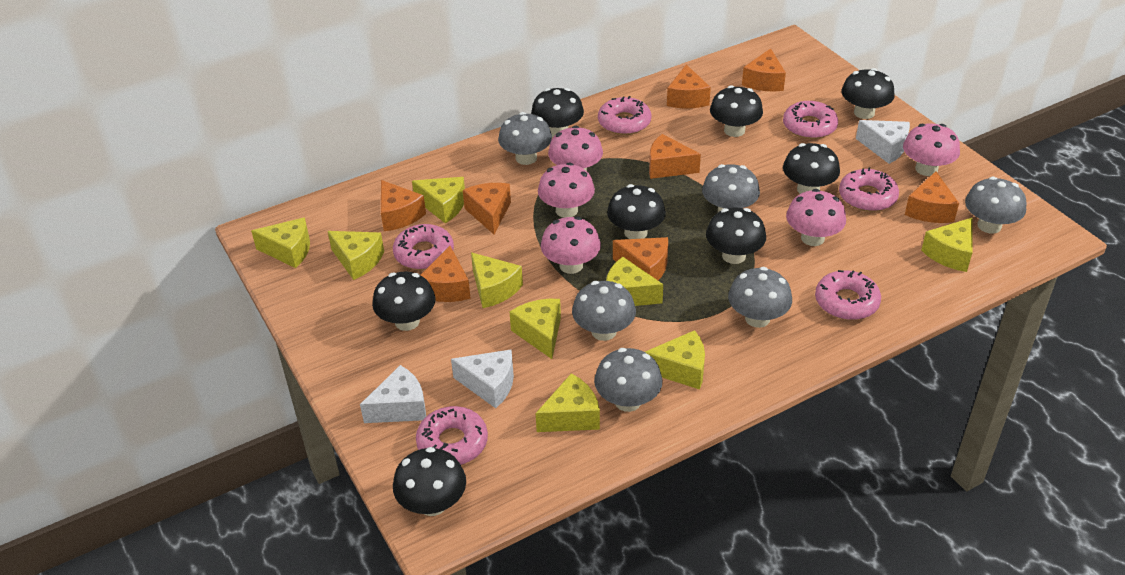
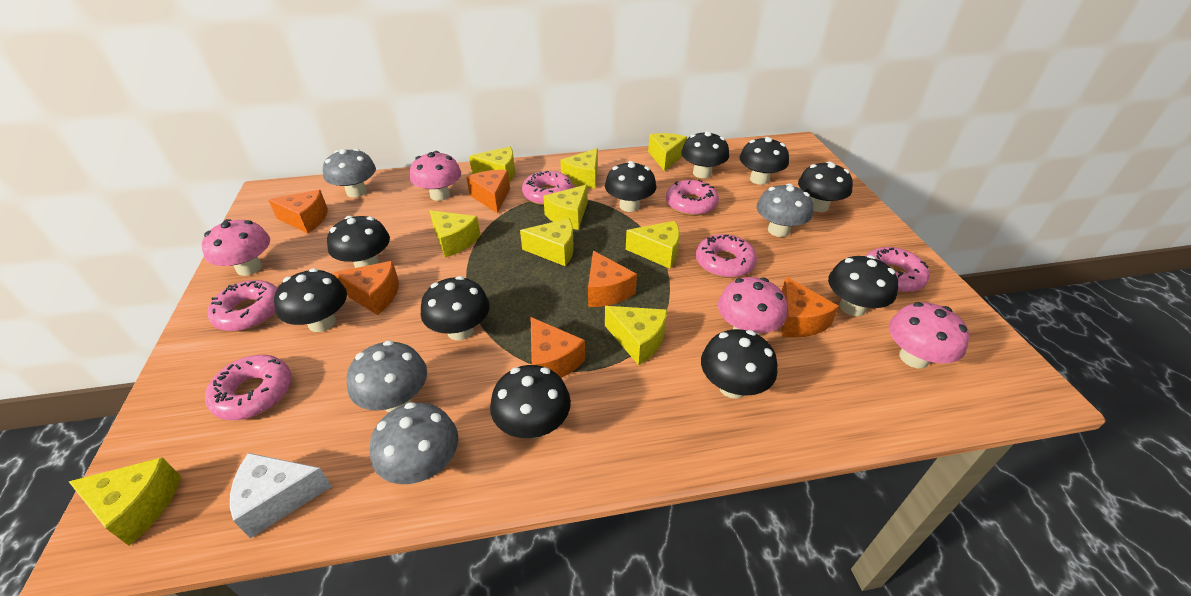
black mushroom: [372,272,435,331] [393,447,466,516] [531,88,584,137] [607,184,666,239] [706,207,766,264] [710,85,763,137] [783,143,840,194] [841,68,895,119] = 8 -> [274,268,347,332] [327,216,390,268] [421,276,490,340] [490,365,571,439] [605,161,656,212] [681,131,729,178] [701,329,777,399] [739,137,789,185] [798,161,853,212] [828,255,898,316] = 10
grey mushroom: [498,112,552,165] [572,281,636,341] [594,348,663,412] [702,164,760,212] [728,267,792,328] [965,177,1027,234] = 6 -> [323,149,376,198] [347,340,427,412] [370,402,458,484] [756,184,813,237] = 4
orange cheese: [381,180,426,231] [421,246,471,302] [463,183,511,234] [613,237,668,280] [649,134,701,179] [667,65,711,108] [742,48,786,92] [905,171,959,223] = 8 -> [268,190,328,233] [333,261,399,315] [466,170,510,213] [531,317,585,378] [588,251,637,307] [781,277,839,338] = 6
pink mushroom: [538,162,595,218] [541,217,601,274] [548,126,603,171] [786,189,846,246] [903,124,960,176] = 5 -> [202,219,270,276] [410,151,461,201] [718,277,787,335] [889,302,970,369] = 4
white cheese: [360,365,426,423] [451,350,514,408] [856,120,910,164] = 3 -> [230,453,332,539] = 1

